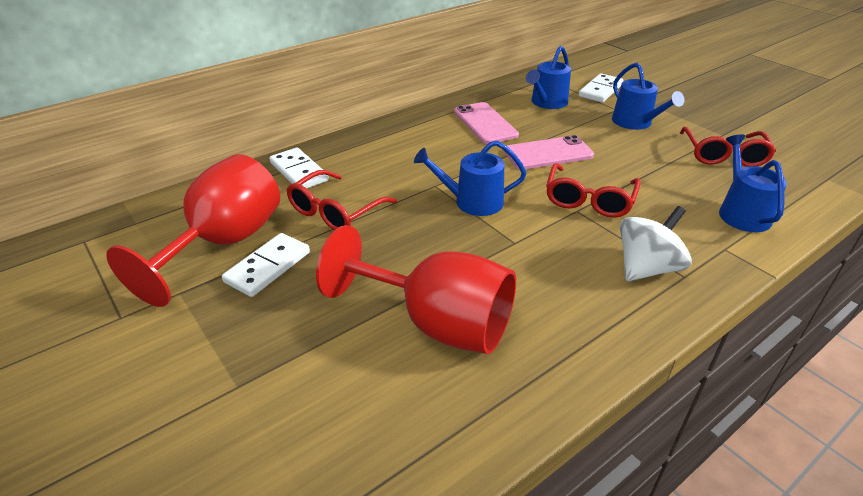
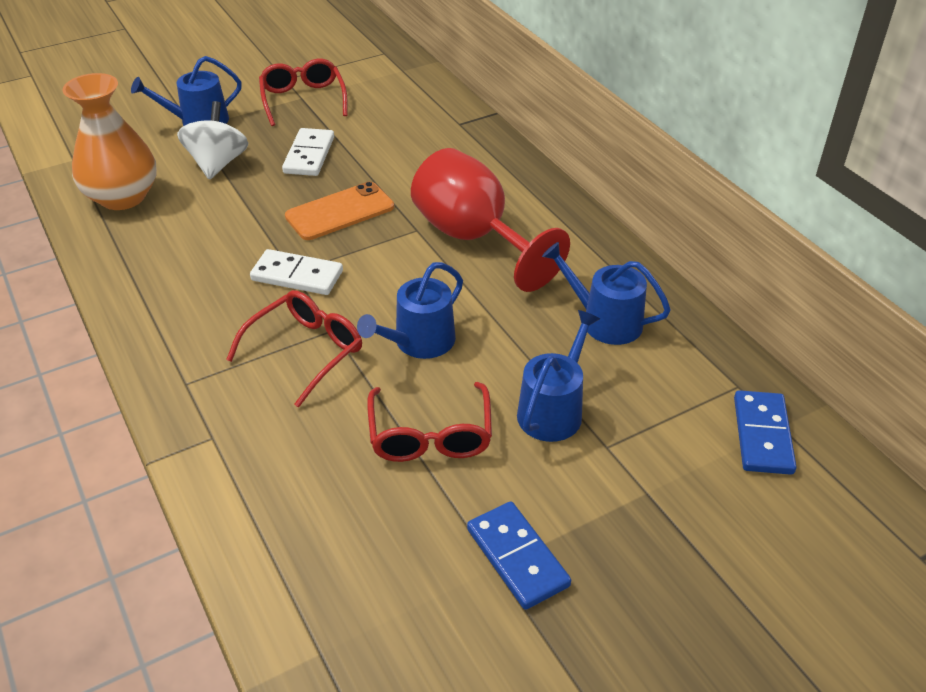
blue domino: none = 0 -> [467,501,571,610] [734,390,797,475] = 2
orange phone: none = 0 -> [285,181,394,240] = 1
orange vase: none = 0 -> [62,73,157,210] = 1
pink phone: [454,102,519,144] [504,135,594,169] = 2 -> none = 0
red goblet: [106,154,280,307] [316,225,516,354] = 2 -> [411,148,570,292] = 1
white domino: [222,233,310,297] [269,148,329,188] [579,73,624,103] = 3 -> [250,249,343,295] [282,128,334,176] = 2

